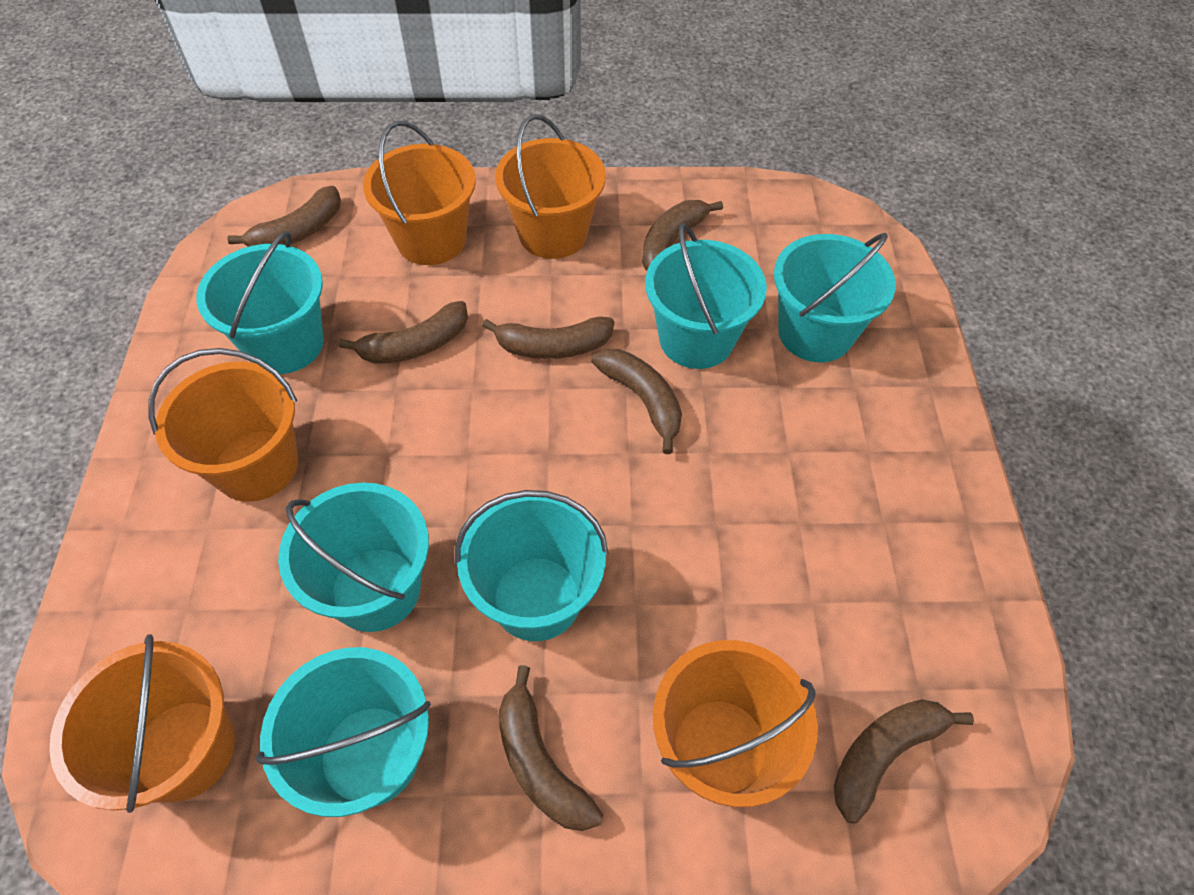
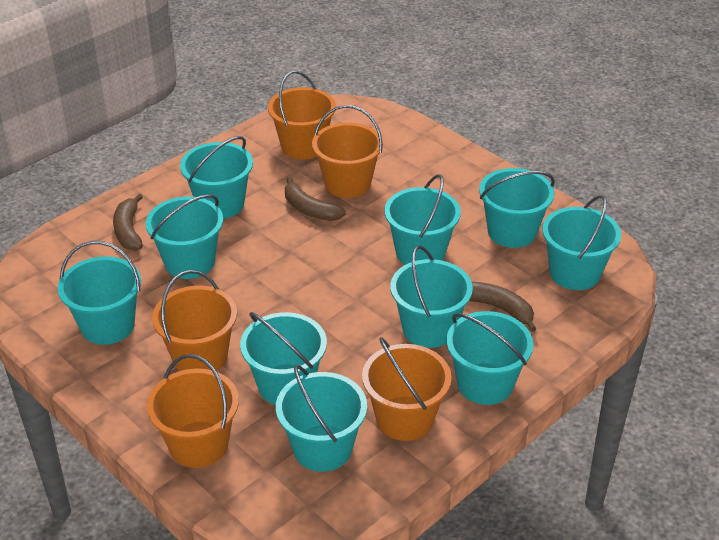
brown banana: [227,186,341,247] [339,301,468,364] [482,317,614,359] [499,665,603,831] [591,349,682,454] [642,200,723,271] [833,699,974,823] = 7 -> [113,194,143,251] [285,177,346,221] [469,282,536,332] = 3
turquoise bucket: [196,231,324,374] [255,647,431,817] [278,483,429,632] [455,490,608,641] [645,223,767,369] [774,233,896,362] = 6 -> [58,241,141,345] [146,194,223,279] [180,136,253,219] [240,312,327,405] [276,365,367,472] [384,174,461,265] [390,245,473,348] [446,311,533,405] [479,168,555,248] [542,195,621,290] = 10

